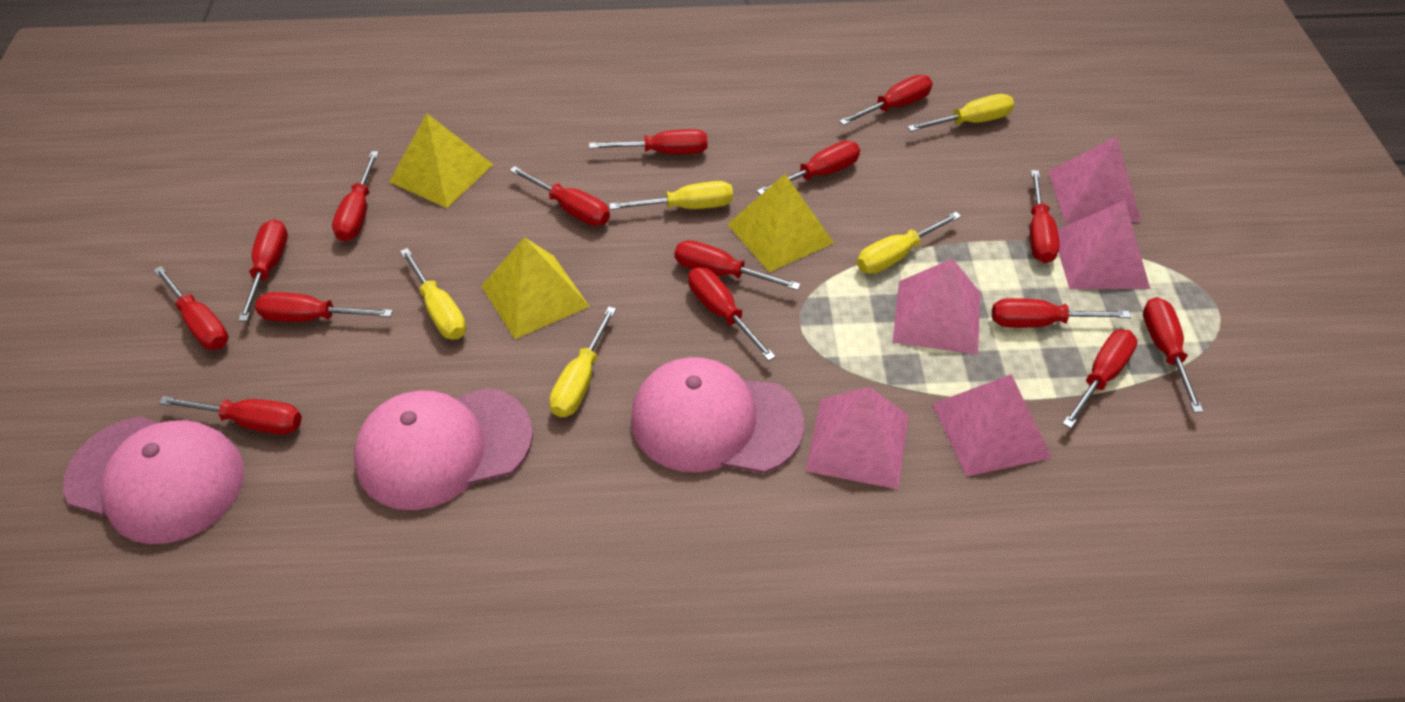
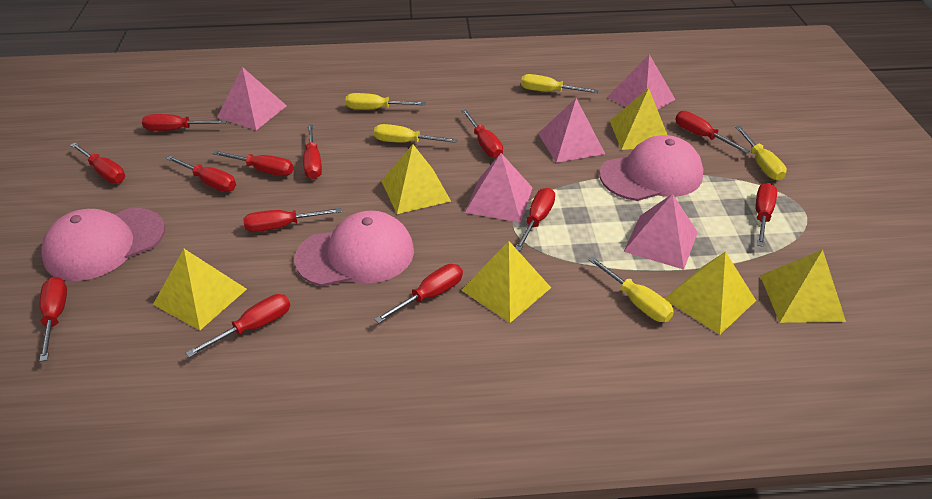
red screwdriver: [153,266,229,350] [159,396,302,435] [238,219,288,321] [255,292,393,322] [332,151,379,242] [509,166,610,226] [589,129,707,154] [675,240,801,290] [688,267,776,361] [757,141,860,195] [839,75,933,125] [992,298,1131,328] [1030,170,1060,263] [1062,330,1138,429] [1143,297,1203,413] = 15 -> [40,277,67,362] [70,143,125,183] [142,114,227,131] [166,156,236,192] [186,294,290,357] [212,150,294,176] [243,208,341,232] [303,124,322,179] [374,264,463,323] [461,109,503,158] [515,188,555,251] [675,111,750,153] [756,183,777,247] = 13
yellow pyramid: [389,113,494,208] [481,237,590,339] [727,174,834,272] = 3 -> [153,249,247,330] [381,144,451,214] [461,241,551,323] [610,88,667,150] [664,251,756,335] [760,250,846,323] = 6

